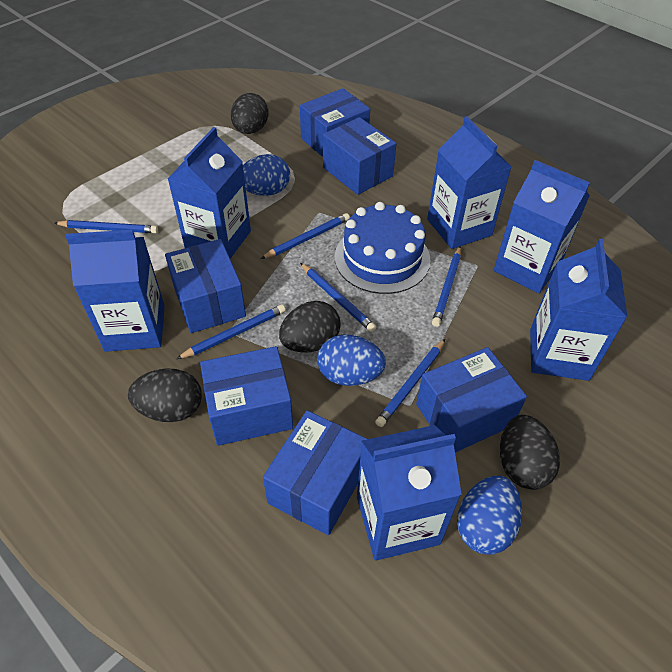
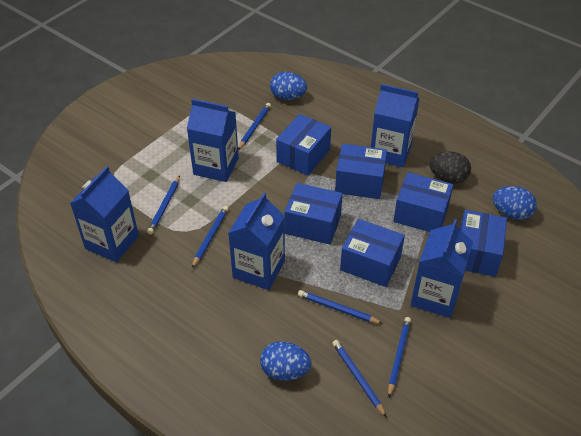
black egg: [128,368,202,422] [231,93,269,134] [279,301,341,353] [500,415,560,490] = 4 -> [429,151,471,184] = 1
blue cake: [335,202,431,294] = 1 -> none = 0
blue carton: [65,230,165,352] [168,127,251,259] [357,425,462,561] [427,116,512,249] [494,160,590,293] [530,239,628,381] = 6 -> [70,166,139,262] [187,99,239,182] [228,193,285,290] [371,84,420,167] [411,219,473,318] = 5

